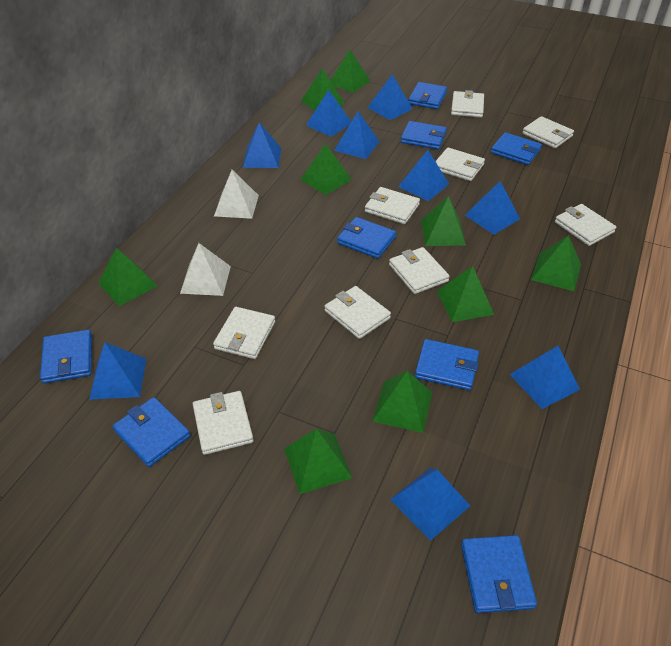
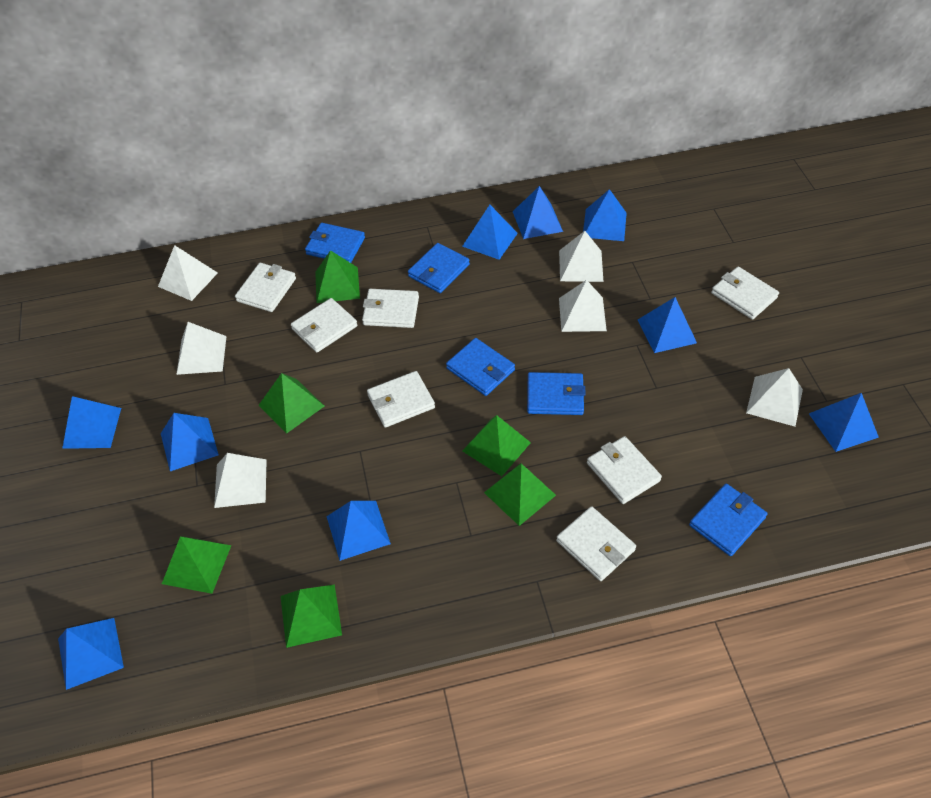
blue wallet: [40,330,92,384] [113,397,190,467] [337,217,396,259] [401,121,447,149] [409,82,447,109] [415,339,479,390] [461,535,537,613] [491,132,542,165] = 8 -> [305,223,365,263] [408,243,470,293] [446,338,515,396] [527,372,586,415] [689,484,767,556] = 5
green pyramid: [98,248,157,306] [284,429,352,494] [300,144,352,195] [301,69,345,111] [330,50,370,93] [373,371,432,433] [421,196,466,246] [437,266,494,322] [531,235,581,291] = 9 -> [162,536,231,594] [259,373,324,433] [280,584,342,648] [315,250,360,303] [462,415,531,476] [484,463,556,526] = 6
white pyramid: [180,243,231,296] [214,170,259,219] = 2 -> [158,245,218,301] [176,322,226,375] [214,453,267,508] [559,231,603,282] [559,280,607,332] [746,368,803,427] = 6
white wallet: [193,391,254,455] [213,307,275,359] [325,286,391,339] [365,187,420,224] [389,247,450,294] [435,148,485,181] [451,90,484,118] [522,116,574,148] [555,204,616,246] = 9 -> [235,263,296,312] [291,298,358,352] [362,289,419,328] [367,371,435,428] [556,506,636,581] [587,436,662,504] [711,267,779,320] = 7

